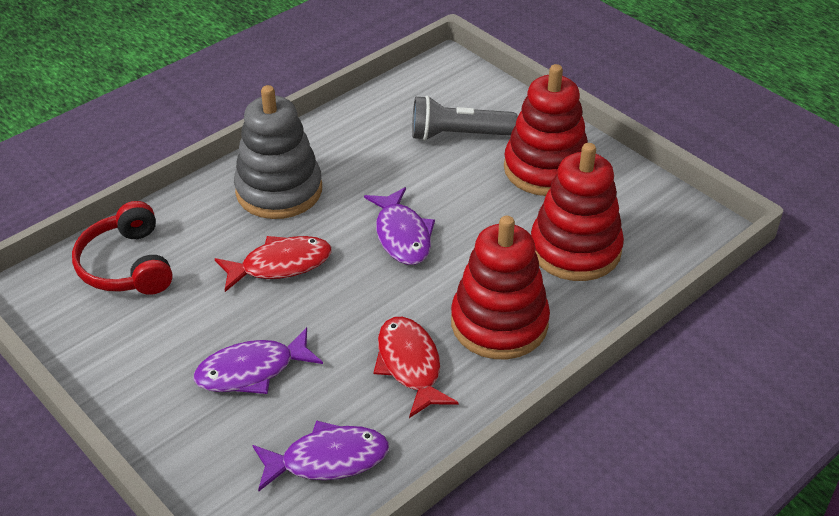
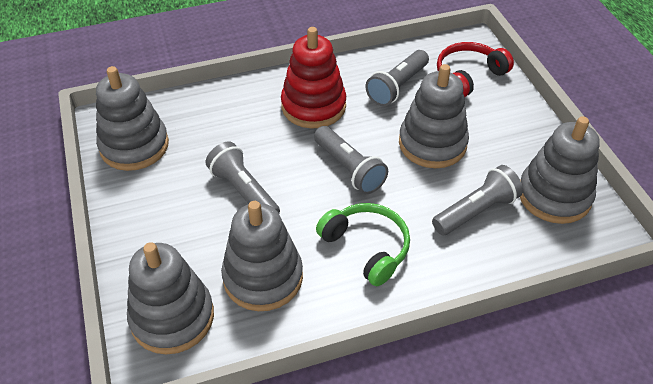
green headphones: none = 0 -> [316,203,410,286] = 1
grey flashlight: [412,95,518,141] = 1 -> [206,141,280,213] [314,126,388,194] [365,50,429,106] [432,165,523,235] = 4
grey stacking toy: [234,85,322,219] = 1 -> [96,66,169,171] [127,242,214,355] [221,201,303,311] [399,64,469,168] [520,116,600,224] = 5
purple fish: [194,327,323,394] [252,421,389,492] [364,187,435,265] = 3 -> none = 0
red fish: [215,236,332,292] [374,317,459,418] = 2 -> none = 0
red stacking toy: [451,216,550,359] [504,64,588,196] [531,143,624,281] = 3 -> [281,27,346,128] = 1

